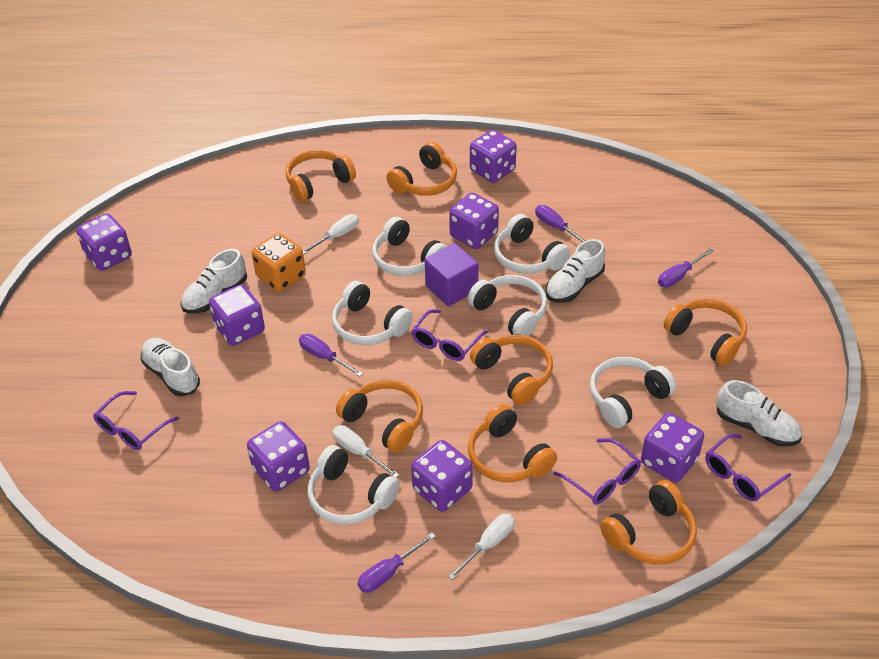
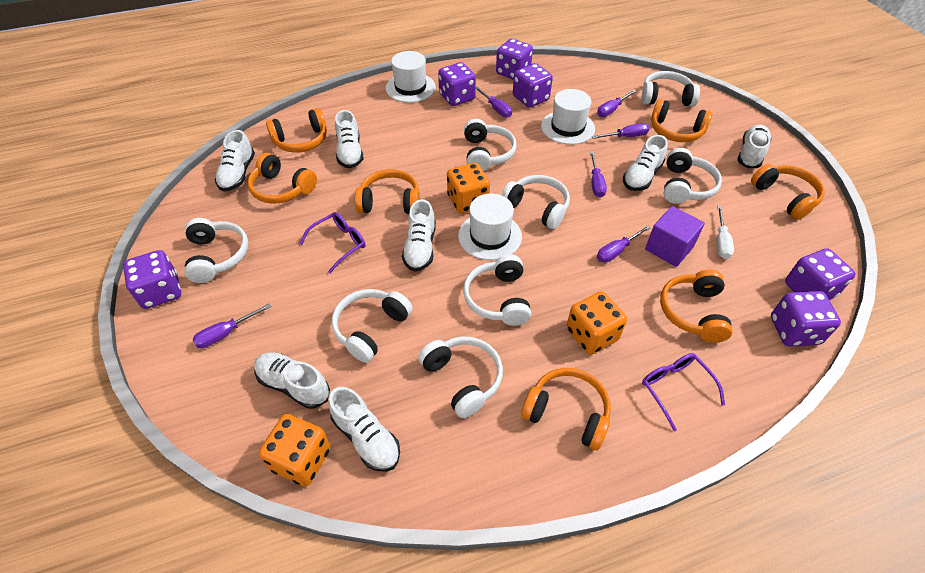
orange dice: [252,233,306,292] = 1 -> [259,414,331,486] [447,163,490,214] [566,291,627,355] = 3
purple dice: [76,213,132,271] [209,284,265,346] [247,421,310,492] [411,440,473,512] [449,193,499,249] [470,130,517,183] [641,412,704,483] = 7 -> [123,250,181,309] [438,62,476,106] [496,39,533,80] [513,63,553,107] [771,291,841,347] [785,248,856,300] = 6
purple glasses: [93,391,179,450] [411,309,488,361] [554,438,641,505] [705,434,791,501] = 4 -> [300,212,365,274] [642,353,725,431] = 2
purple screwdriver: [299,334,363,377] [357,533,436,593] [535,205,585,242] [658,248,713,288] = 4 -> [193,303,271,348] [476,86,512,118] [590,152,607,197] [592,123,650,139] [597,90,636,117] [597,225,651,263] = 6
white hat: none = 0 -> [386,51,436,103] [458,194,522,260] [541,89,595,145] = 3
white headphones: [308,445,400,525] [332,281,413,345] [372,217,447,276] [468,275,547,336] [494,214,570,274] [590,357,676,428] = 6 -> [185,218,248,283] [332,289,413,363] [418,337,503,418] [463,254,531,326] [464,119,516,171] [502,175,570,229] [642,71,700,107] [664,148,722,204] = 8
white screwdriver: [303,214,359,255] [333,425,399,478] [448,514,515,580] = 3 -> [717,206,734,259] = 1
white shoe: [141,338,200,396] [180,249,247,314] [546,239,605,303] [716,380,802,447] = 4 -> [215,130,255,192] [254,352,330,409] [328,387,400,472] [335,110,363,168] [402,199,436,272] [623,135,668,191] [737,125,771,168] = 7

